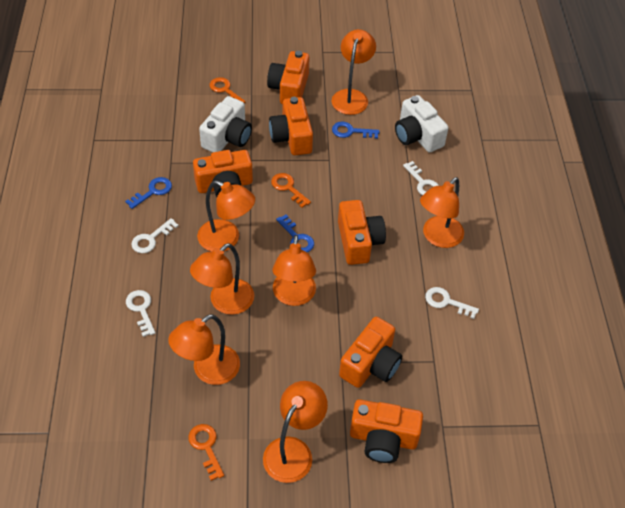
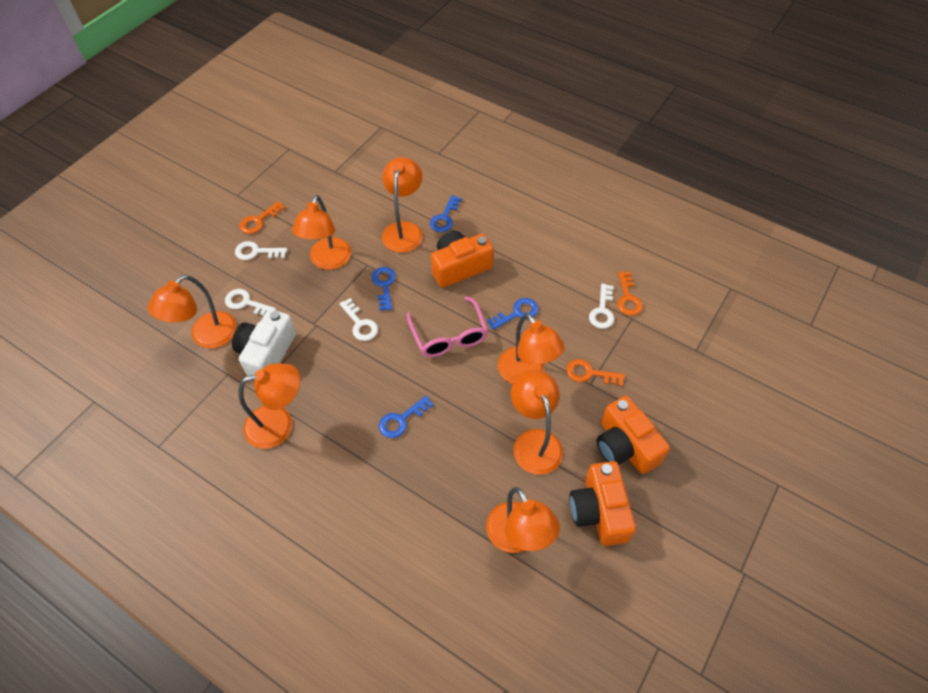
blue key: [125,177,172,209] [276,214,314,252] [332,121,379,139] = 3 -> [371,267,396,310] [379,396,434,438] [430,195,462,232] [487,298,538,330] = 4
orange camera: [193,150,253,197] [267,51,310,104] [269,97,313,155] [338,200,386,265] [339,317,402,388] [350,399,423,463] = 6 -> [431,231,494,288] [569,461,636,546] [596,396,670,474] = 3
pink glasses: none = 0 -> [407,296,488,357] = 1
white camera: [199,96,252,152] [395,95,448,152] = 2 -> [232,309,296,376] = 1

